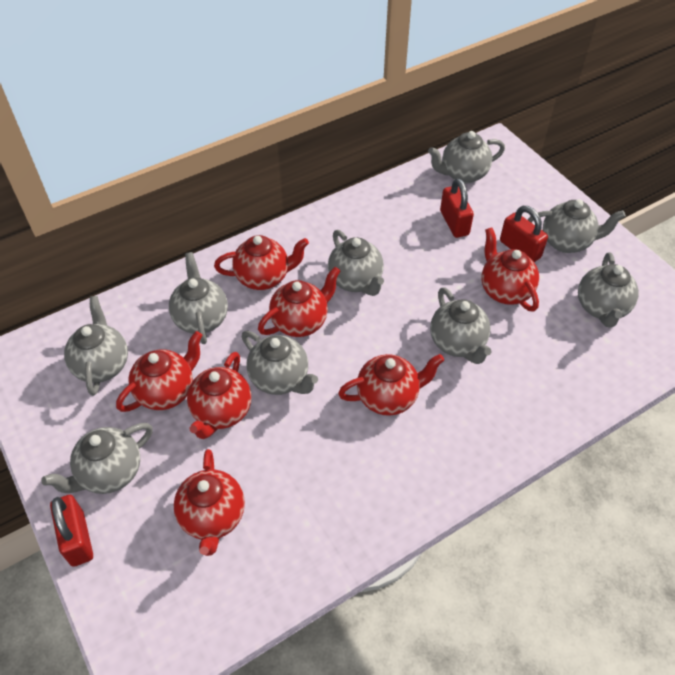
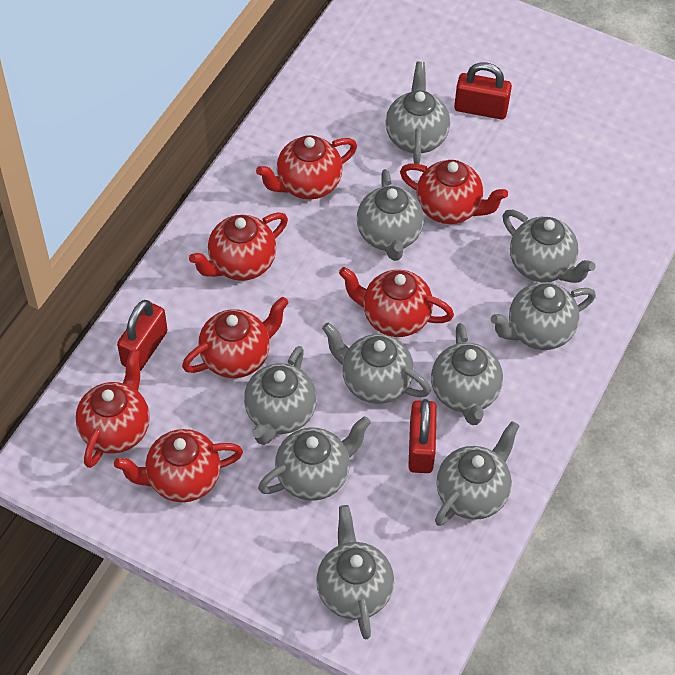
grey teapot: [41,423,153,494] [64,296,128,396] [169,252,228,344] [242,331,318,395] [328,230,384,296] [428,131,505,183] [430,287,492,364] [528,199,626,253] [578,253,639,328] = 9 -> [244,346,317,445] [258,416,371,501] [316,505,394,640] [322,322,431,404] [357,169,424,261] [386,62,450,164] [431,323,503,425] [435,421,519,526] [491,282,596,350] [503,210,596,283] = 10

